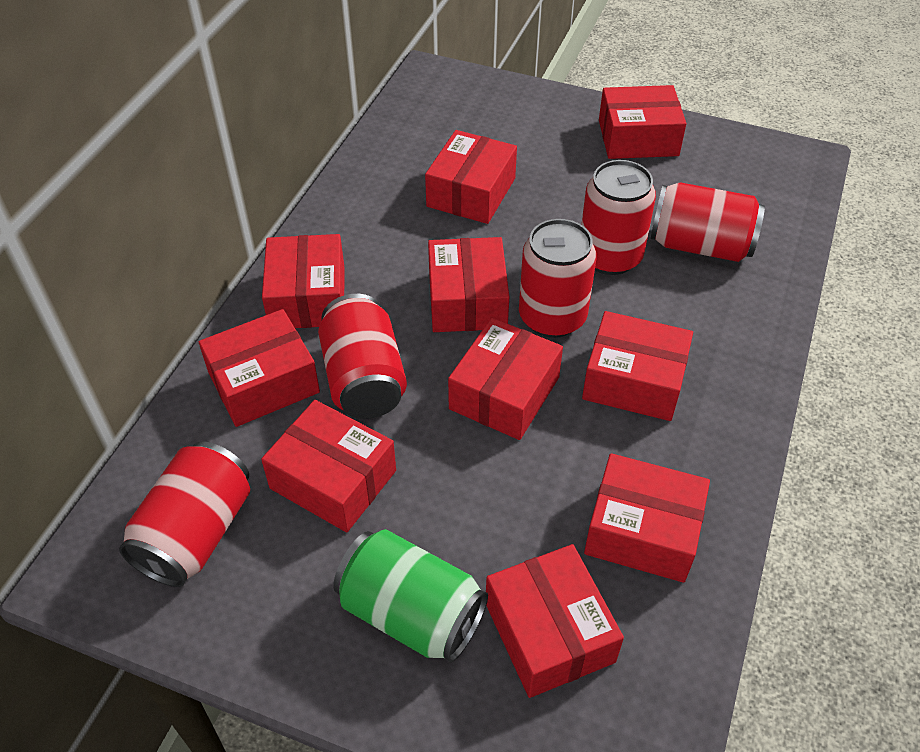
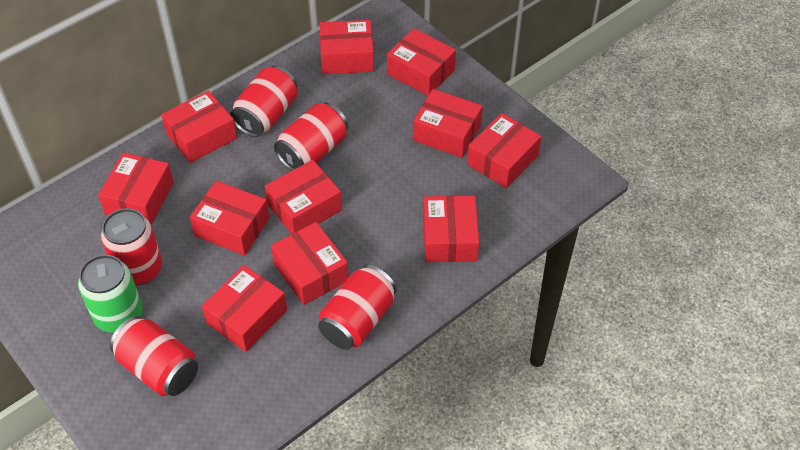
red box: [199,309,320,427] [261,400,396,532] [262,234,344,328] [425,130,517,224] [428,237,509,332] [448,318,563,440] [486,544,624,698] [582,311,693,421] [584,453,710,583] [599,85,686,159] = 10 -> [98,152,174,225] [161,90,237,163] [190,181,269,256] [202,265,287,352] [265,160,342,234] [271,222,349,305] [319,20,374,74] [387,28,456,96] [413,89,483,158] [423,195,479,262] [467,113,541,188] = 11

